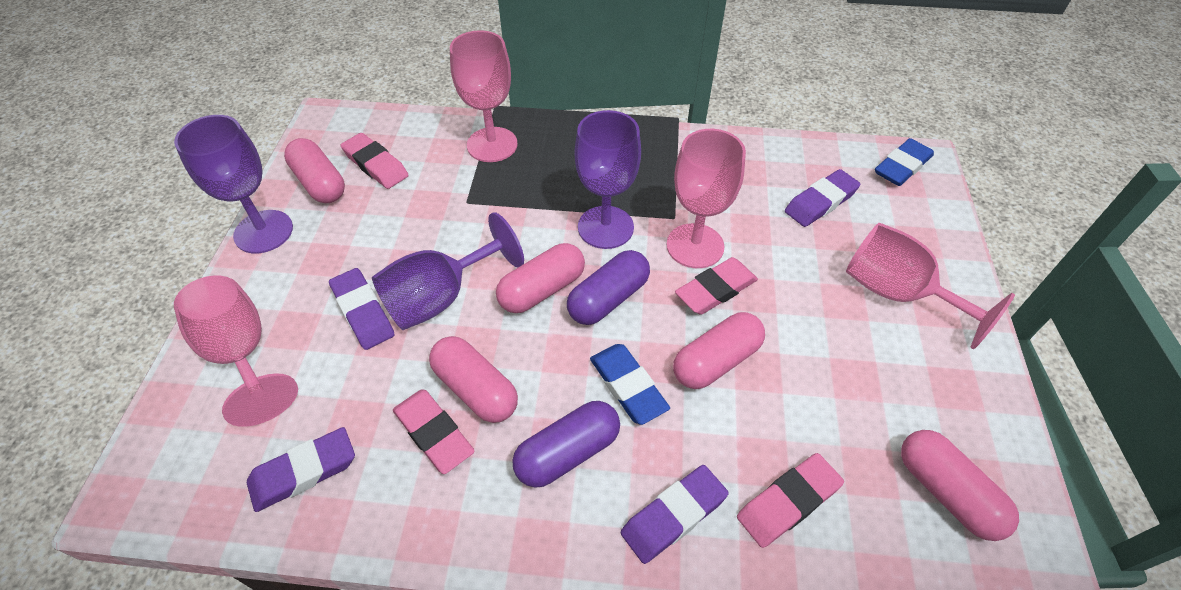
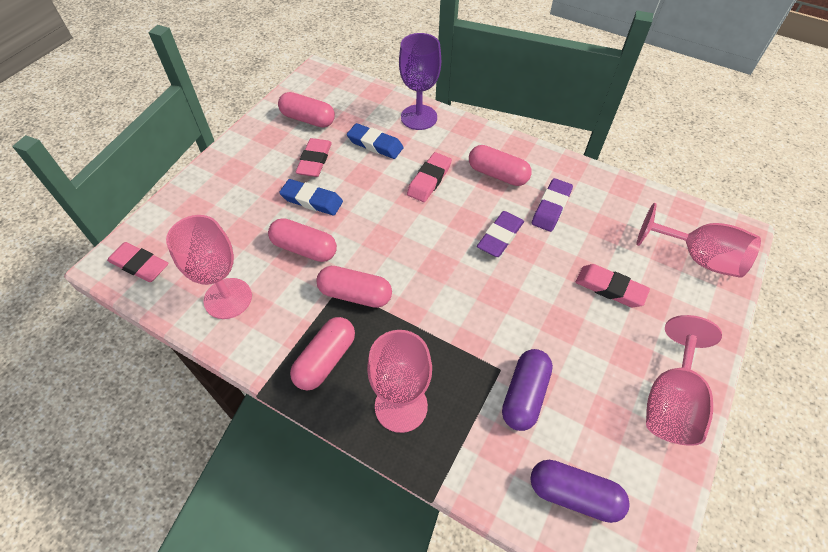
purple eraser: [247,427,355,512] [329,268,395,350] [621,465,729,564] [785,169,861,227] = 4 -> [477,211,524,257] [532,178,573,232] = 2
purple goblet: [174,115,293,253] [372,212,524,330] [575,110,641,249] = 3 -> [399,33,441,130] = 1

